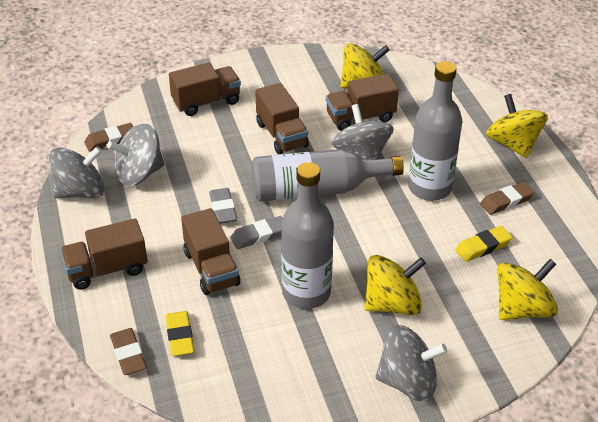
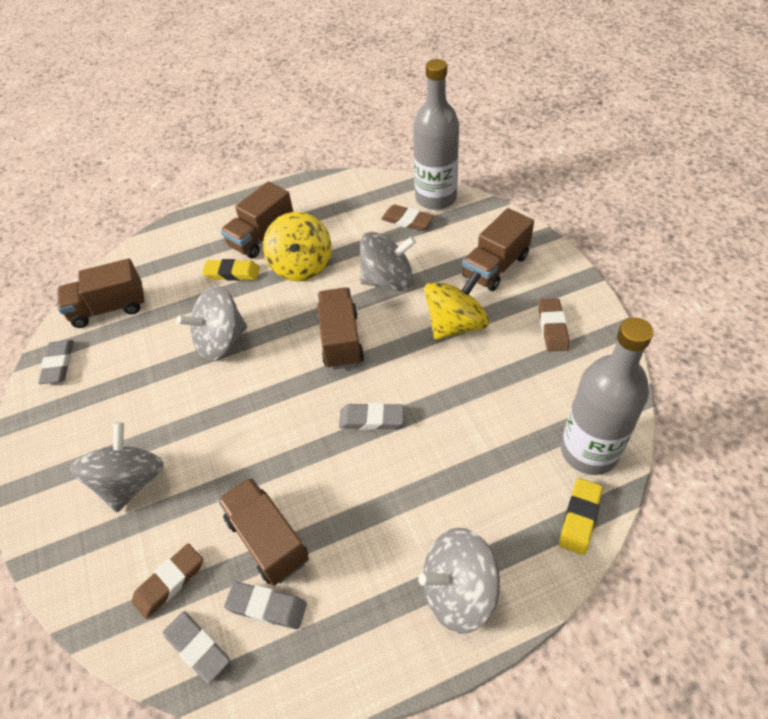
grey bottle: [251,149,404,202] [281,162,334,309] [408,61,462,201] = 3 -> [413,59,459,210] [561,317,653,475] = 2
grey eraser: [209,188,237,224] [230,216,282,249] = 2 -> [38,340,74,384] [163,611,230,684] [224,582,307,629] [339,403,404,430] = 4
yellow spinning top: [340,43,390,88] [365,255,426,315] [486,94,548,158] [497,259,558,320] = 4 -> [263,212,332,281] [424,271,489,340] = 2

